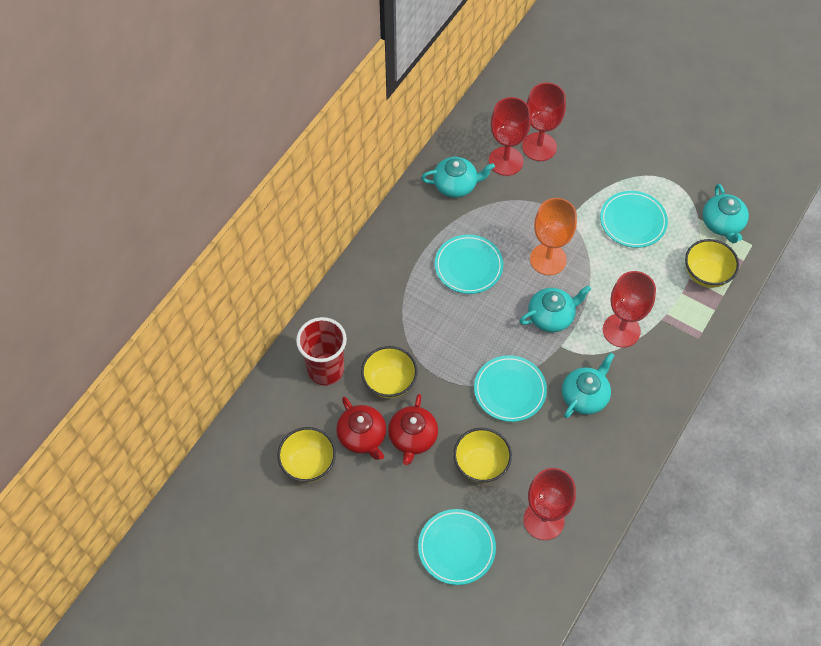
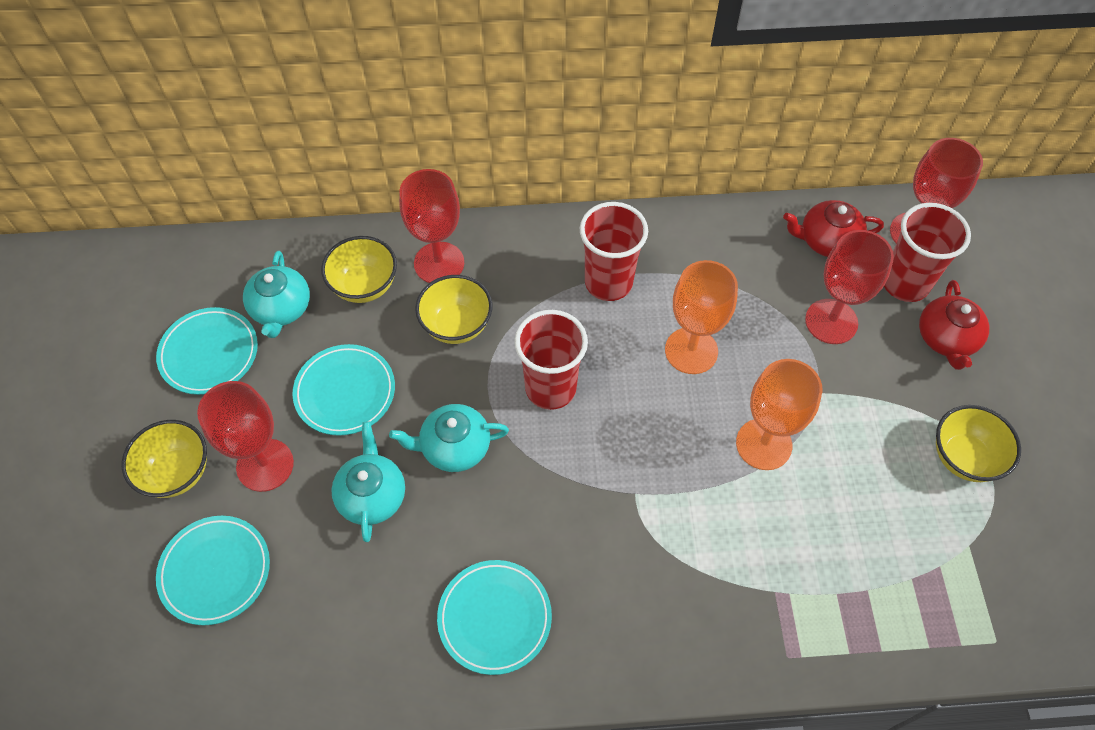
orange goblet: [530,198,577,275] = 1 -> [665,260,738,374] [736,359,822,470] = 2
red cup: [296,317,347,385] = 1 -> [514,310,588,410] [580,202,648,301] [884,203,971,302] = 3
turquoise teapot: [421,157,495,198] [519,285,591,332] [562,352,614,418] [702,184,749,243] = 4 -> [243,251,310,338] [331,421,405,542] [389,404,509,472] = 3

